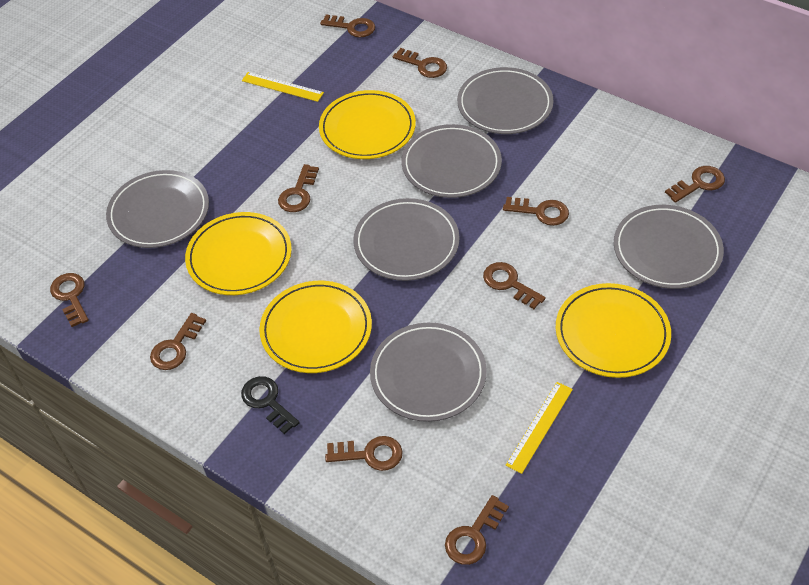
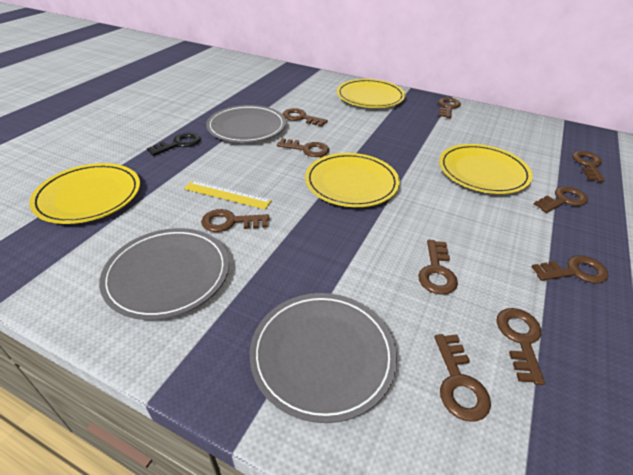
grey plate: [106,170,209,248] [353,198,460,281] [370,323,487,422] [401,124,502,198] [457,67,554,134] [614,205,724,289] = 6 -> [99,228,229,320] [206,105,286,143] [250,293,397,423] = 3
yellow ruler: [242,72,324,102] [506,382,573,474] = 2 -> [184,181,272,209] = 1

